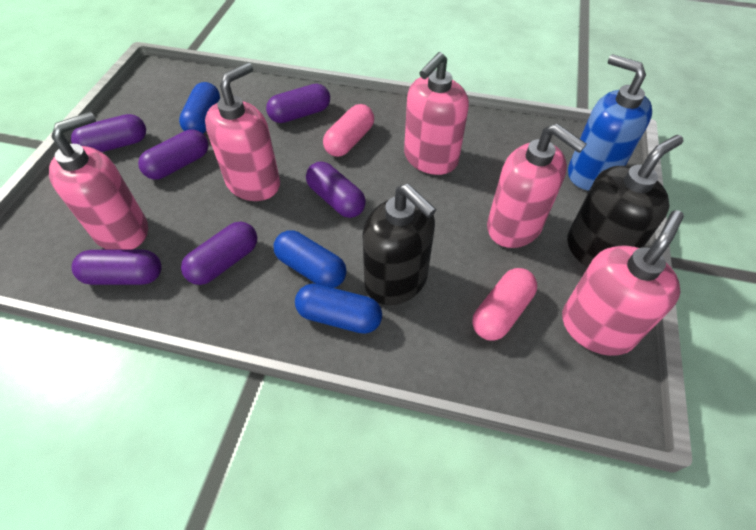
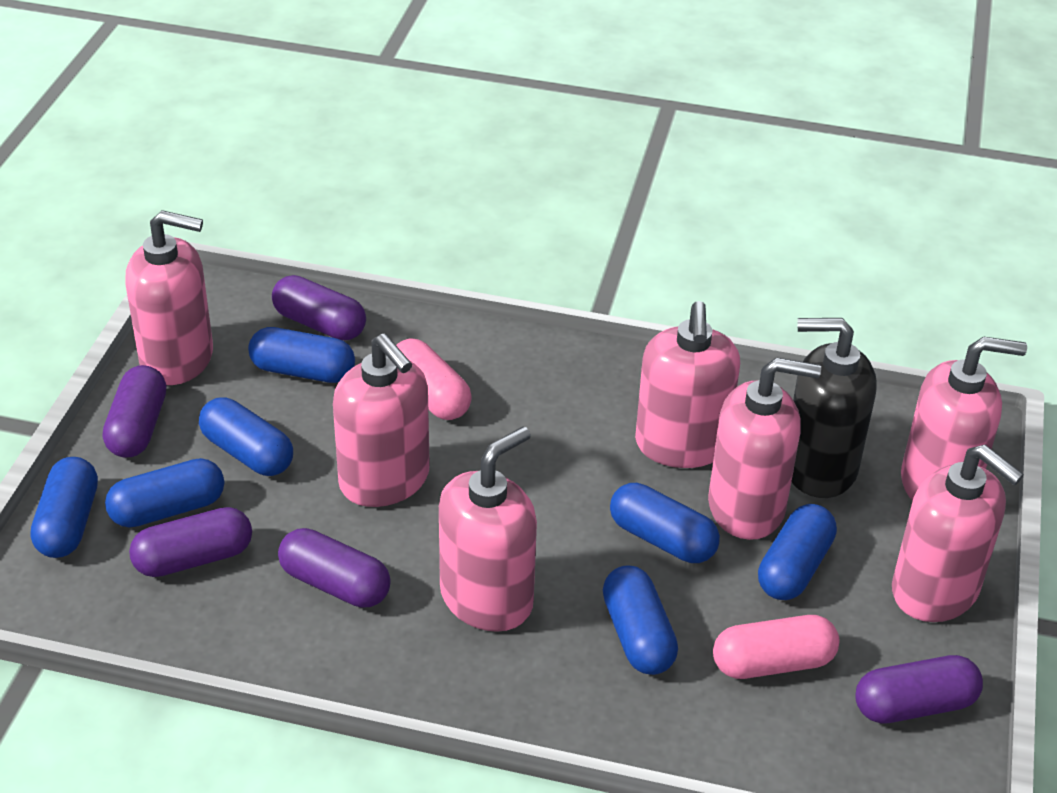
black soap dispenser: [362,184,437,305] [567,135,683,267] = 2 -> [791,318,877,498] = 1
blue capsule: [179,82,220,134] [274,230,347,288] [295,284,382,334] = 3 -> [30,457,98,558] [105,458,224,527] [199,397,293,476] [248,327,355,383] [603,565,678,675] [610,483,720,563] [758,504,837,600] = 7
blue soap dispenser: [568,54,652,191] = 1 -> none = 0
pink soap dispenser: [49,112,148,250] [205,63,280,201] [404,52,469,175] [487,123,587,248] [562,210,684,356] = 5 -> [125,210,213,385] [333,334,430,507] [439,427,537,632] [635,301,740,468] [708,358,821,540] [892,445,1024,622] [901,336,1027,501] = 7
purple capsule: [71,114,146,152] [72,249,162,285] [138,129,208,180] [181,222,257,285] [266,84,330,123] [306,162,366,218] = 6 -> [103,365,166,457] [129,507,252,577] [272,275,366,341] [278,528,391,608] [855,655,983,724] = 5

